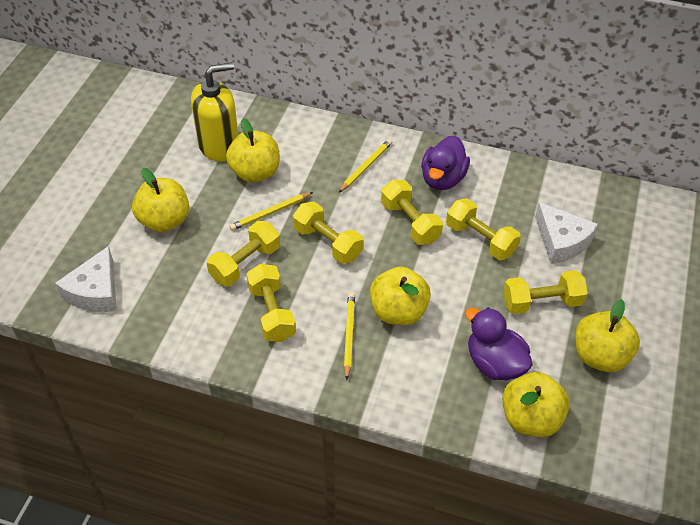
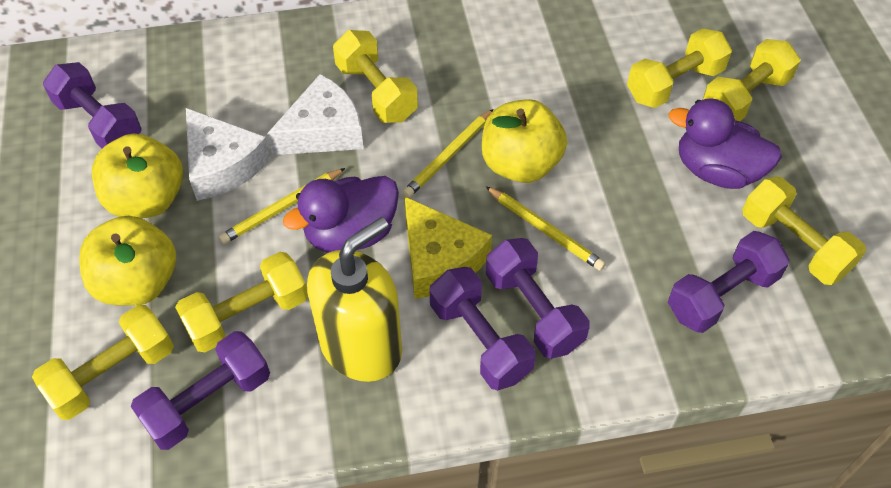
purple dumbbell: none = 0 -> [43,62,142,148] [130,331,270,450] [430,267,536,390] [486,238,590,359] [668,231,790,333] = 5
yellow apple: [132,168,189,232] [226,118,280,182] [370,267,431,325] [502,372,570,437] [575,299,640,372] = 5 -> [79,216,176,306] [92,133,183,218] [482,99,567,183] = 3
yellow cheese: none = 0 -> [404,196,492,299] = 1

